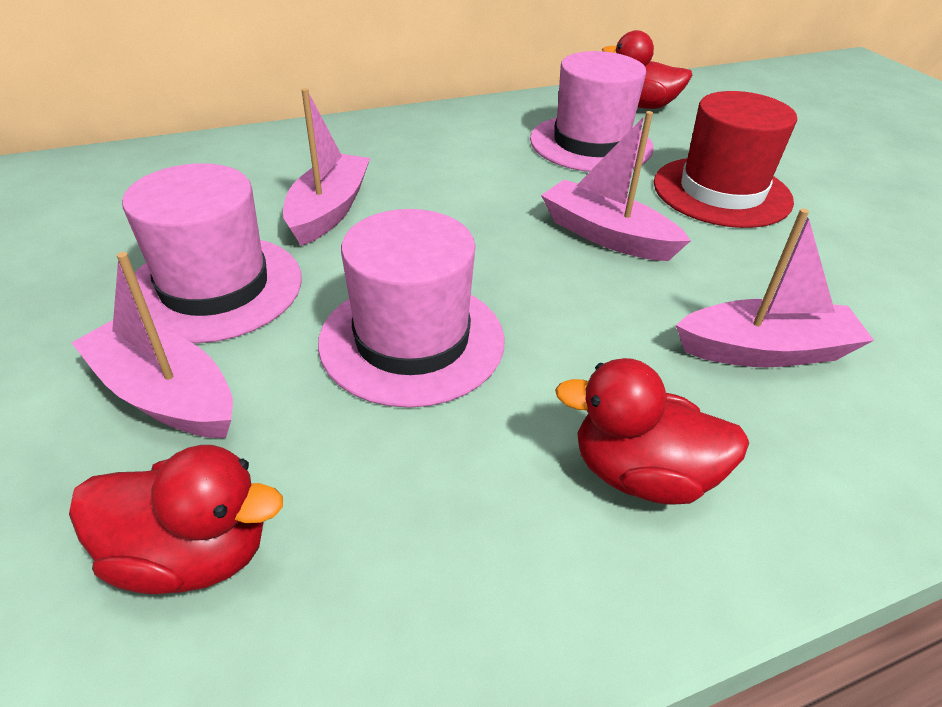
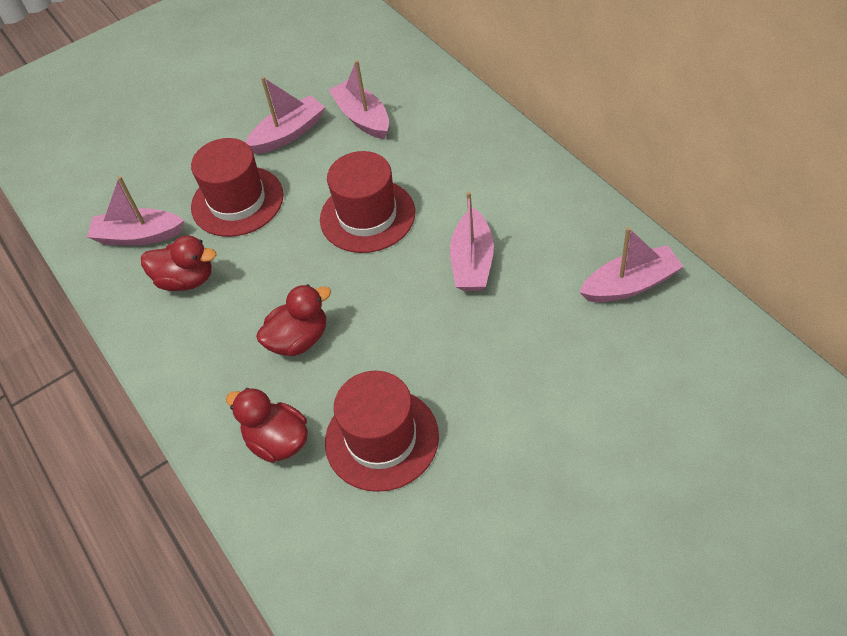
pink boat: [72,252,233,438] [283,88,370,246] [541,111,691,261] [676,208,874,367] = 4 -> [87,176,184,246] [245,77,325,154] [329,60,389,139] [450,191,494,291] [579,227,684,302] = 5
pink hat: [122,163,302,343] [318,209,505,408] [530,51,654,172] = 3 -> none = 0
red hat: [654,91,797,228] = 1 -> [191,138,283,237] [320,151,415,253] [325,371,439,492] = 3

